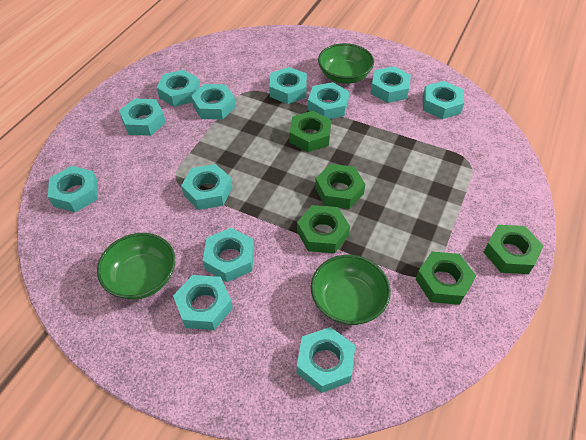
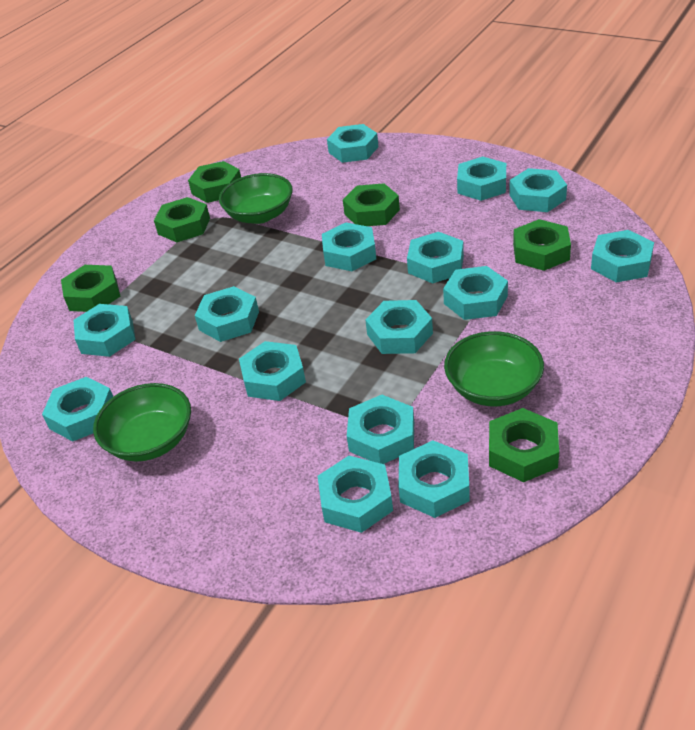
green nut: [290,111,331,152] [297,205,350,253] [315,164,365,209] [415,252,476,305] [484,225,543,274] = 5 -> [61,265,120,312] [154,197,210,242] [188,161,241,203] [343,183,400,226] [489,408,559,482] [513,219,571,271] = 6
turquoise nut: [48,166,98,212] [119,98,166,136] [157,70,200,107] [173,275,233,330] [181,164,232,210] [191,84,236,120] [203,228,254,282] [269,67,307,104] [297,327,355,393] [308,82,349,119] [371,66,411,103] [423,81,464,119] = 12 -> [42,377,113,442] [73,304,136,357] [195,286,259,342] [239,341,306,401] [318,456,393,533] [322,222,376,271] [327,124,378,163] [347,395,414,464] [365,300,433,354] [398,440,470,518] [407,232,464,283] [443,266,508,320] [457,157,506,201] [509,168,567,212] [591,230,654,283] = 15

